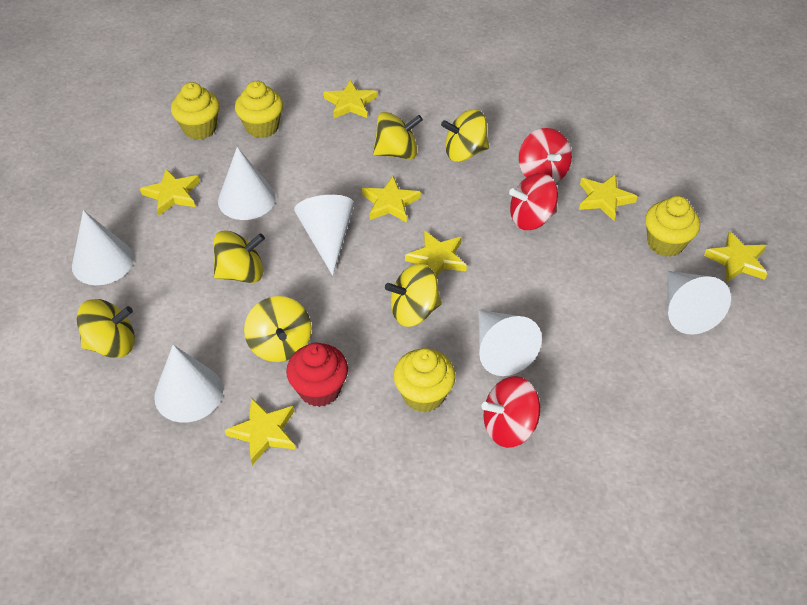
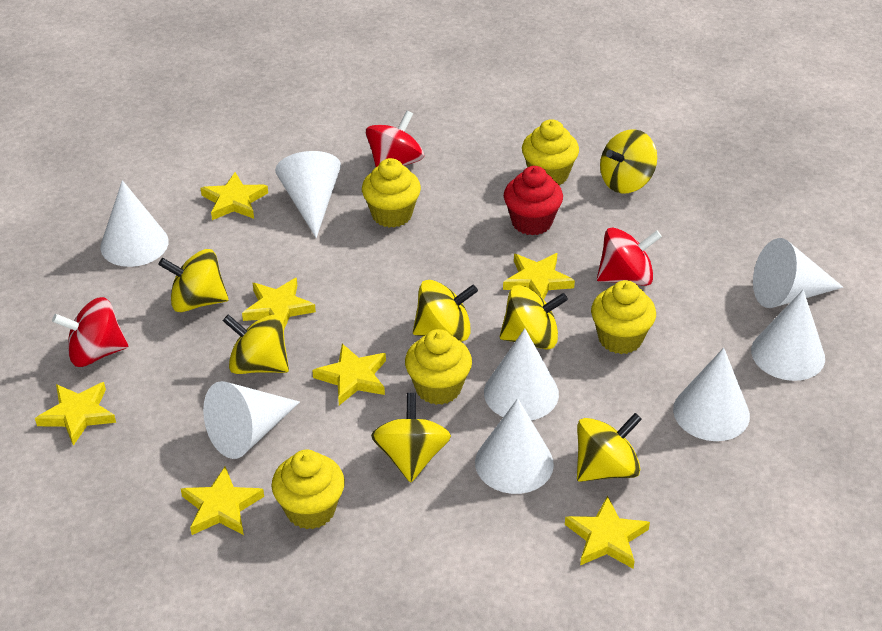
white cone: [72,210,134,285] [154,345,223,423] [218,147,276,220] [294,195,354,275] [479,310,542,376] [667,271,731,335] = 6 -> [100,180,169,267] [203,381,300,459] [275,151,341,238] [475,398,554,494] [484,328,559,420] [673,348,750,441] [751,289,825,381] [753,238,843,308] = 8
yellow cupcake: [171,82,220,140] [235,81,283,138] [394,348,455,413] [645,196,700,257] = 4 -> [271,450,345,529] [362,158,421,228] [405,329,472,405] [522,119,579,186] [591,280,656,354] = 5
yellow spinning top: [77,299,135,358] [213,230,265,283] [244,296,311,362] [373,112,423,160] [385,263,442,327] [441,109,489,162] = 6 -> [158,249,229,312] [223,314,289,374] [371,393,451,483] [413,280,478,342] [500,285,568,349] [577,413,642,482] [600,129,657,193] = 7

